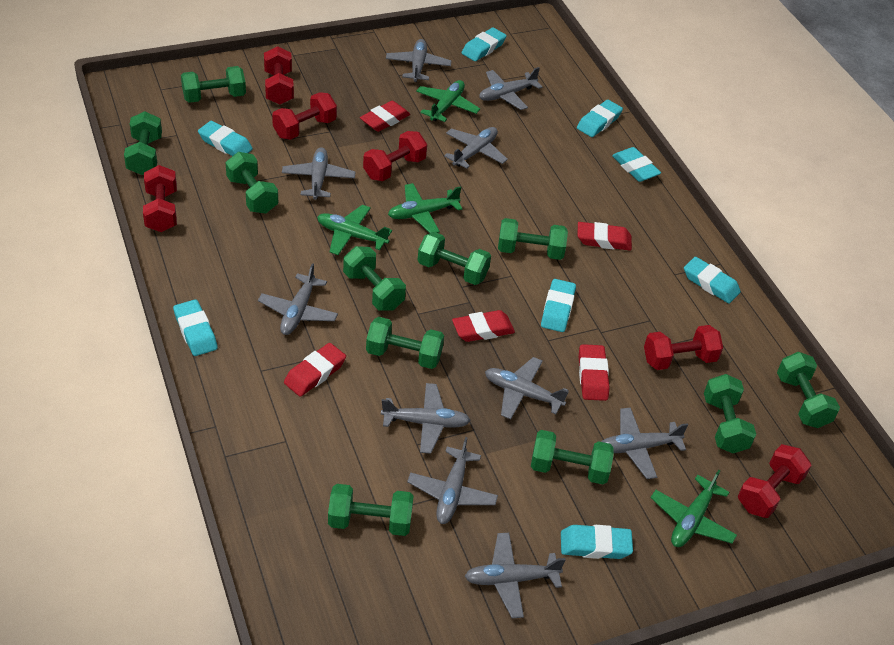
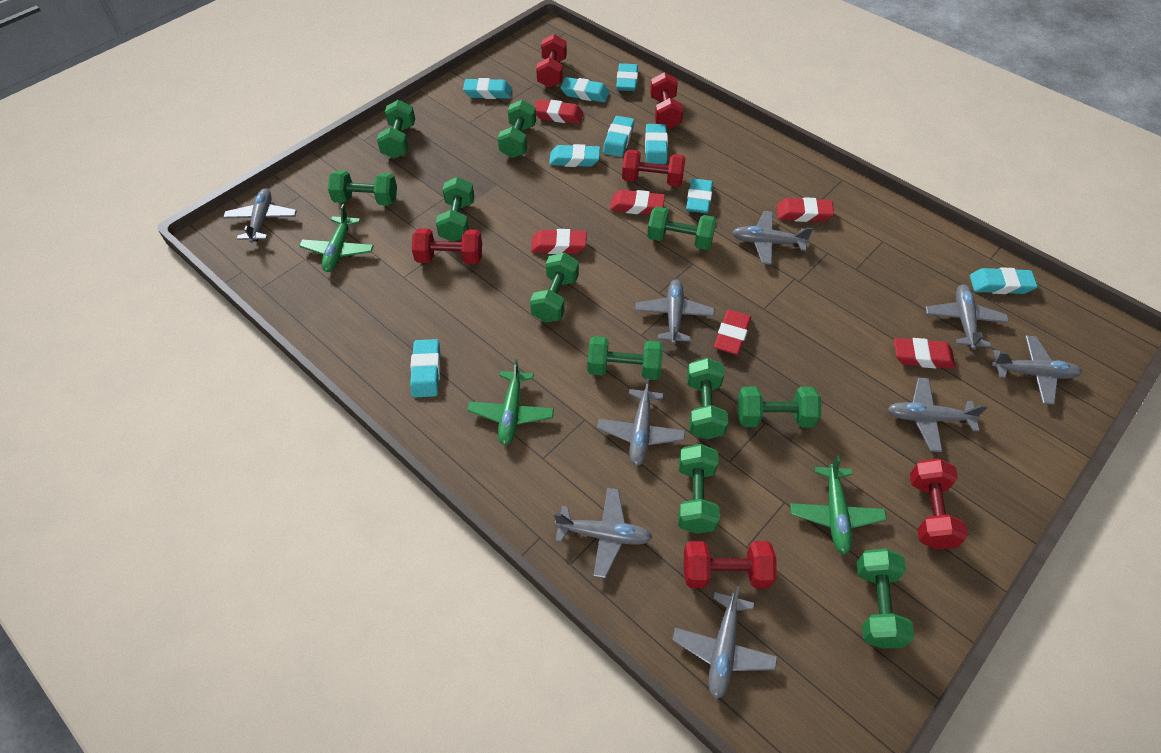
green plane: [317,205,392,255] [388,183,463,233] [416,80,480,122] [650,470,737,547] = 4 -> [299,204,374,272] [467,359,554,445] [790,455,887,554] = 3
grey plane: [258,263,338,335] [282,147,355,200] [381,383,471,454] [386,39,451,82] [407,437,498,524] [444,127,508,169] [464,533,565,618] [479,67,542,110] [485,357,569,419] [601,407,688,479] = 10 -> [223,188,297,243] [554,488,653,578] [597,378,685,466] [635,280,715,344] [672,586,778,700] [732,211,813,265] [887,377,988,452] [926,284,1009,350] [992,335,1082,405] = 9
red eraser: [284,343,346,397] [360,101,410,132] [452,310,515,342] [577,222,632,250] [579,344,610,401] = 5 -> [531,229,587,254] [534,99,583,124] [610,190,665,215] [714,310,751,355] [776,197,834,222] [894,338,956,369] = 6
turquoise eraser: [173,300,218,356] [198,121,253,156] [462,27,507,61] [541,279,576,332] [561,525,633,559] [577,100,623,137] [612,147,661,182] [684,257,741,303] = 8 -> [410,339,440,397] [463,78,512,99] [549,144,600,167] [560,77,609,102] [603,116,634,157] [616,63,638,91] [645,124,668,164] [686,178,713,213] [970,267,1037,294] = 9

